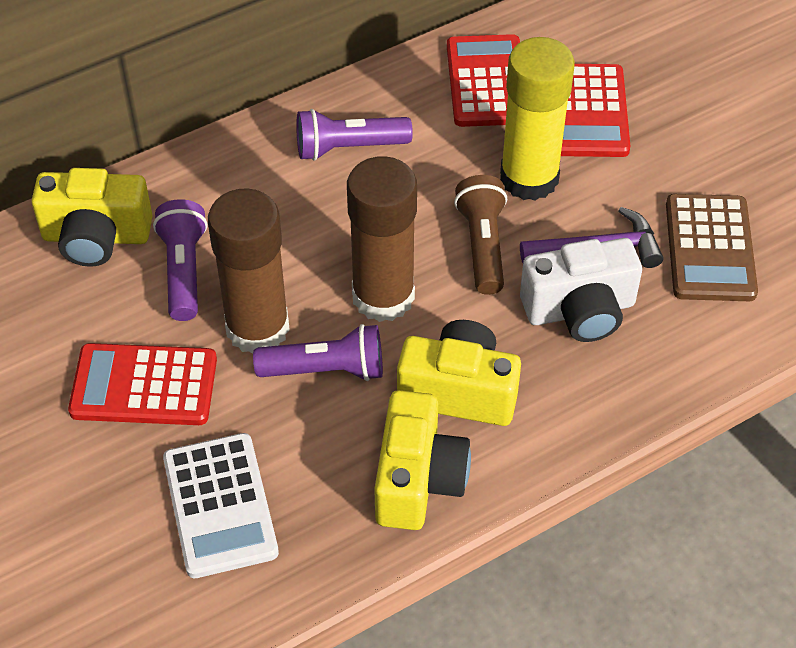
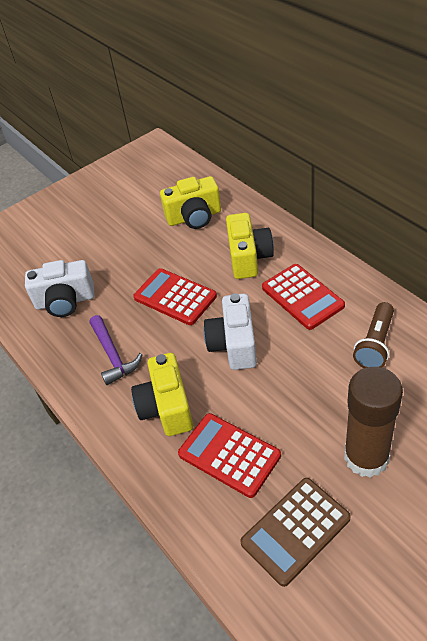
brown glue stick: [208,188,290,354] [347,156,417,322] = 2 -> [344,367,403,478] = 1
purple flashlight: [153,199,208,321] [253,324,383,381] [296,109,413,161] = 3 -> none = 0
white calculator: [163,433,279,578] = 1 -> none = 0
white camera: [520,238,642,342] = 1 -> [25,260,94,317] [204,293,257,370] = 2
yellow glue stick: [500,37,575,201] = 1 -> none = 0

